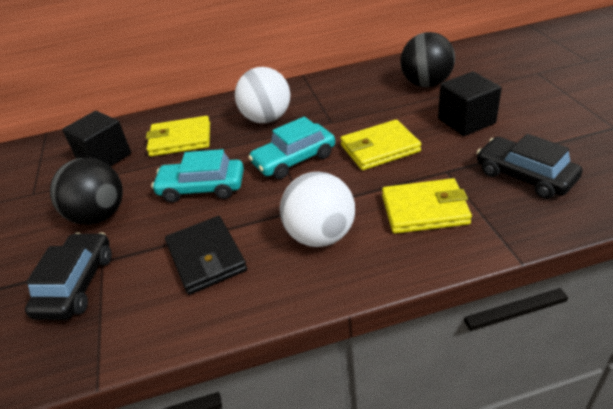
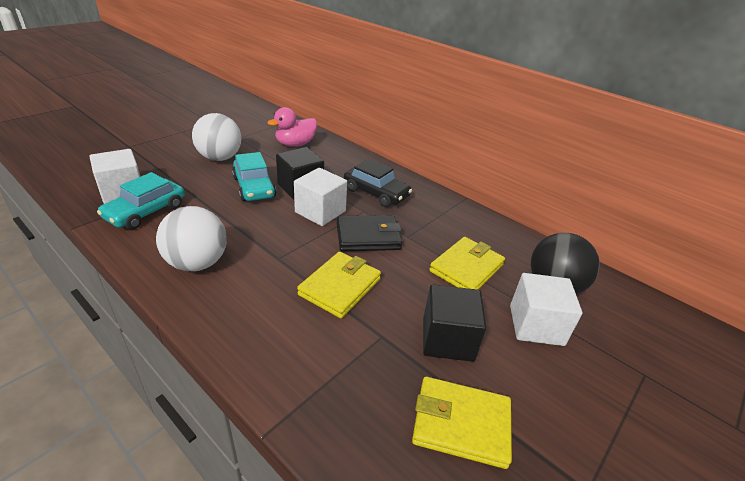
black ball: [50,158,123,225] [401,32,455,87] = 2 -> [531,233,600,294] = 1
black car: [25,232,112,320] [477,134,583,199] = 2 -> [344,159,412,207] = 1
pink duck: none = 0 -> [267,107,317,147] = 1
white cube: none = 0 -> [90,149,140,204] [294,168,347,226] [510,273,582,346] = 3

